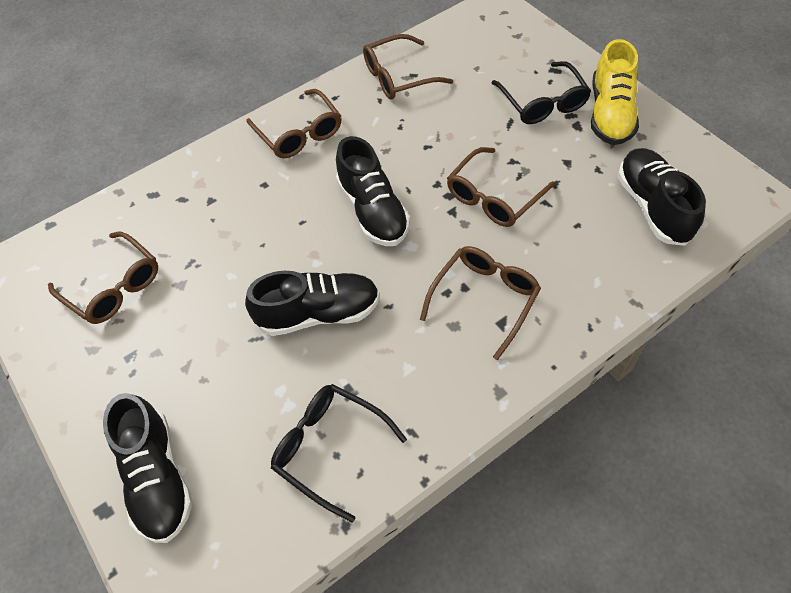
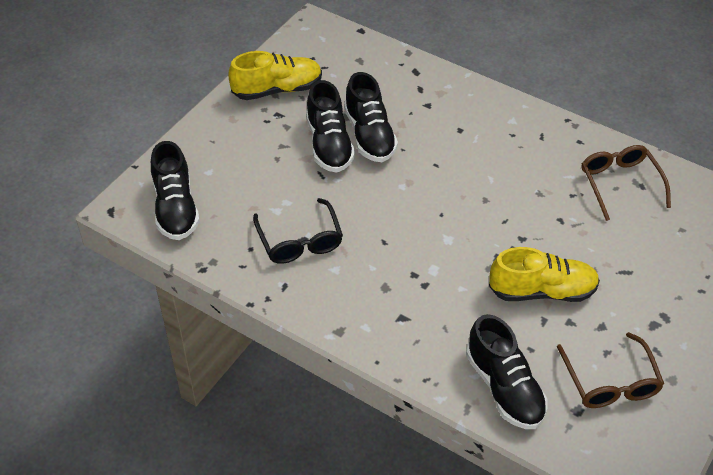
black glasses: [271,384,407,523] [492,61,591,124] = 2 -> [253,198,343,264] = 1
brown glasses: [48,231,158,324] [246,89,341,158] [363,34,453,100] [420,246,541,360] [447,147,555,227] = 5 -> [557,332,664,408] [582,145,671,221] = 2
yellow shoe: [591,39,639,145] = 1 -> [229,51,322,100] [489,247,600,302] = 2

